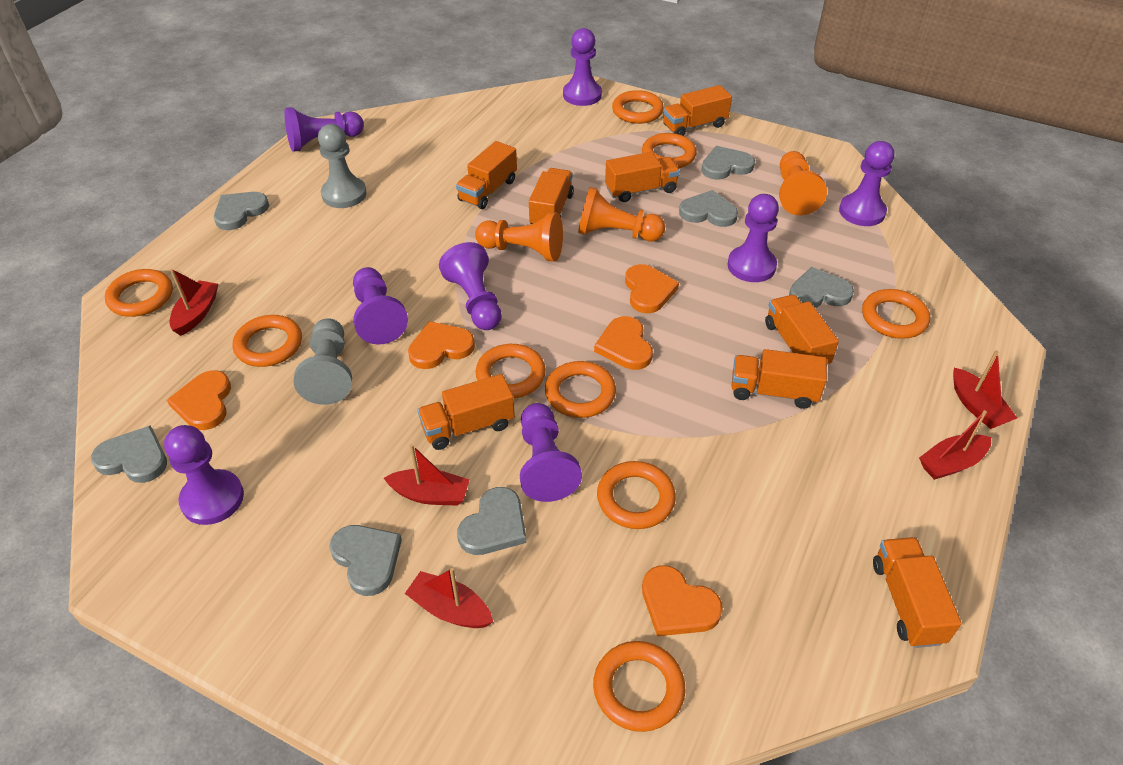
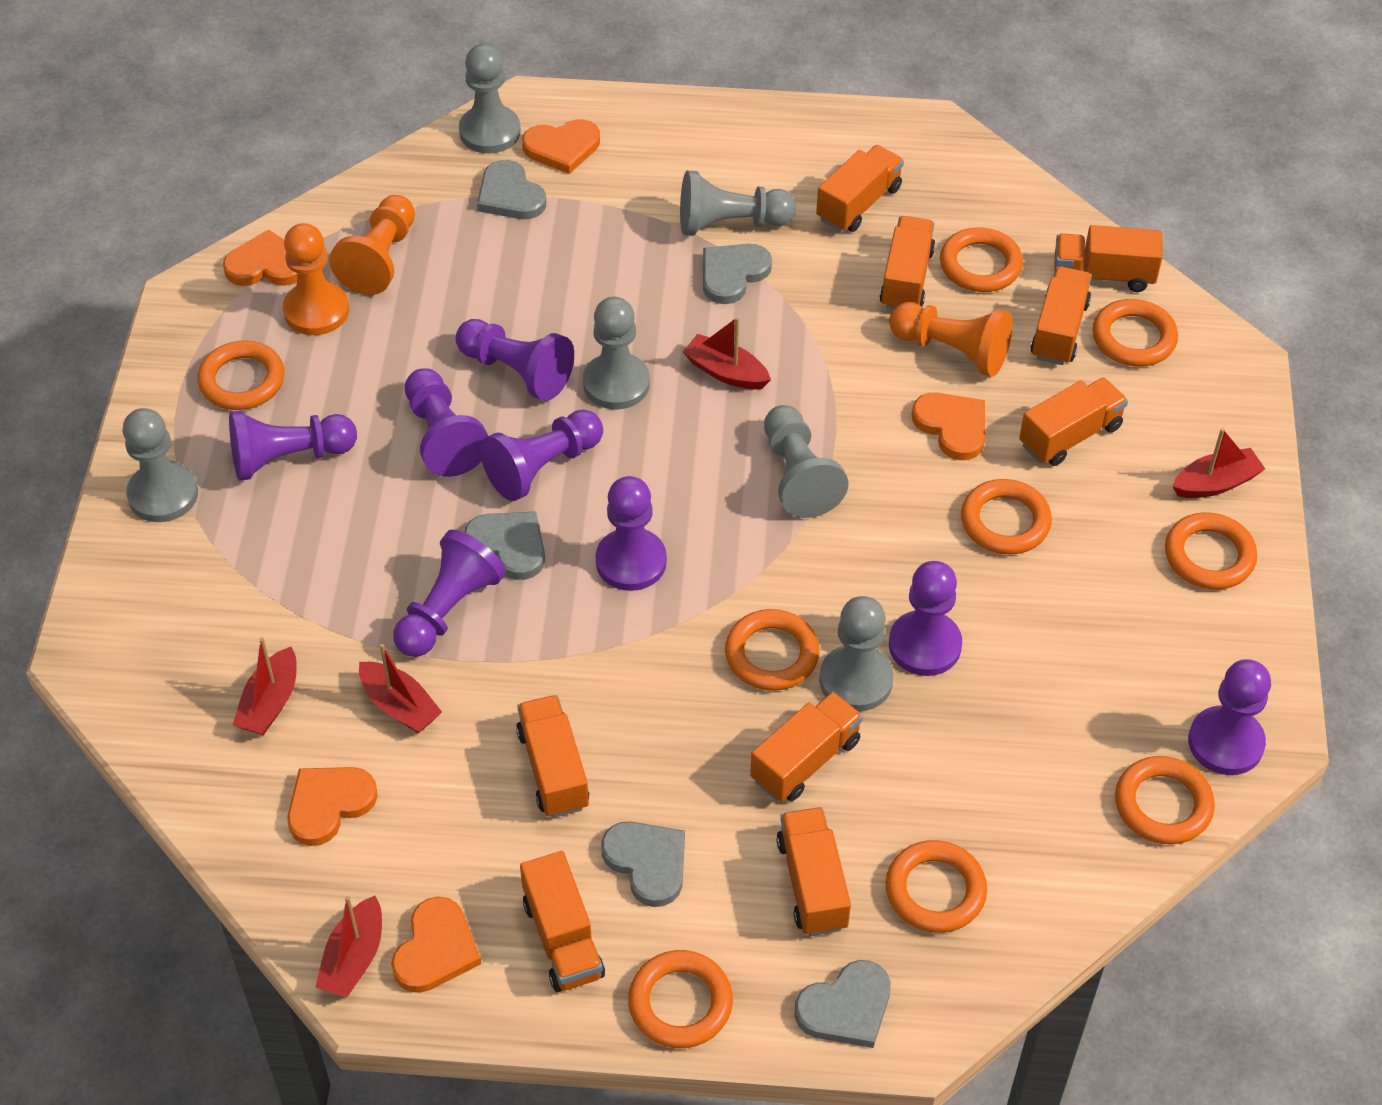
grey heart: [91,426,167,483] [214,192,269,230] [329,525,402,596] [457,487,526,555] [679,190,738,227] [701,146,755,180] [789,267,854,308] = 7 -> [464,511,545,580] [477,160,546,219] [601,821,685,907] [703,244,772,304] [795,960,891,1048] = 5
grey pawn: [294,318,352,405] [318,124,367,208] = 2 -> [123,408,198,522] [459,44,521,153] [583,297,650,409] [680,171,796,236] [764,405,848,518] [819,596,894,712] = 6
orange truck: [417,374,515,450] [456,141,517,209] [529,168,574,224] [605,152,680,202] [663,85,732,136] [732,349,827,409] [765,295,839,364] [873,537,962,648] = 8 -> [516,695,589,818] [520,851,605,992] [750,692,863,801] [776,807,851,936] [816,145,904,232] [880,216,935,309] [1019,378,1128,466] [1030,266,1092,365] [1054,225,1163,292] = 9

